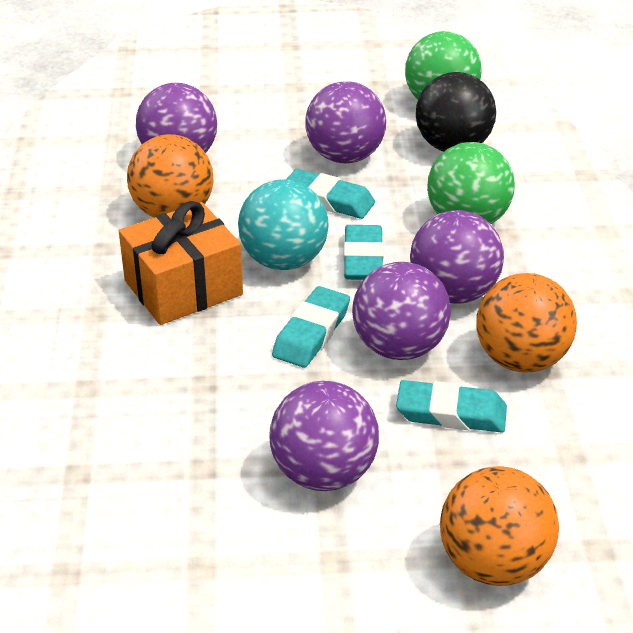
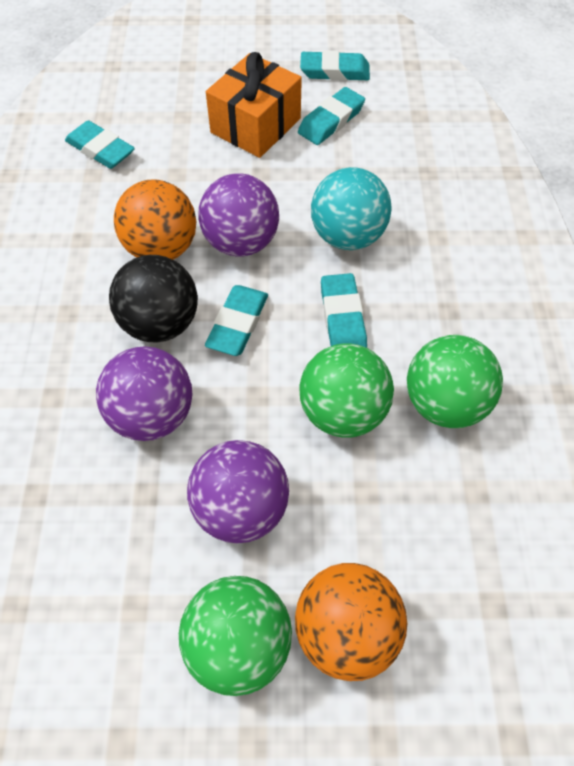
green ball: [405,31,482,99] [427,142,515,224] = 2 -> [179,576,292,696] [299,343,394,438] [407,335,503,428] = 3
orange ball: [127,134,214,218] [440,466,559,586] [477,273,577,372] = 3 -> [114,179,197,260] [295,563,407,681] = 2
purple ball: [136,83,217,153] [269,381,379,491] [305,81,386,163] [352,262,451,360] [410,210,504,304] = 5 -> [96,346,193,441] [187,440,289,544] [199,173,279,257] = 3
turquoise eraser: [272,286,350,368] [286,169,375,219] [344,225,384,280] [396,380,507,433] = 4 -> [65,120,135,169] [205,285,268,356] [298,87,365,145] [300,50,370,81] [321,273,367,348] = 5

